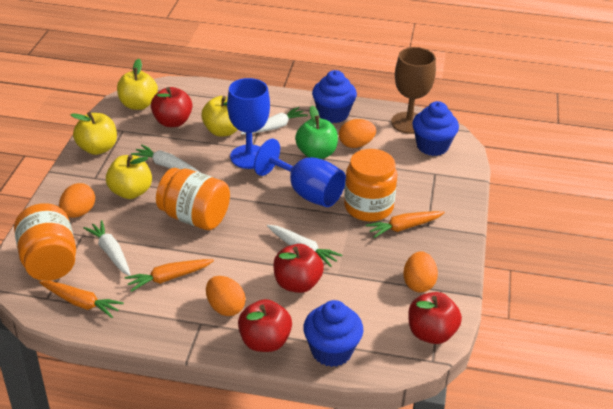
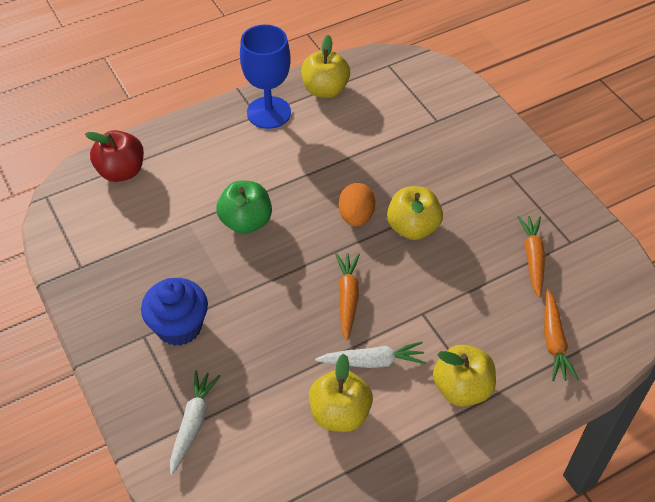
blue cupcake: [303,300,363,367] [312,70,357,123] [412,101,459,156] = 3 -> [141,278,208,346] = 1
blue goblet: [227,78,270,169] [254,139,346,207] = 2 -> [240,24,291,129] = 1
brown goblet: [391,47,436,134] = 1 -> none = 0
orange egg: [59,183,95,218] [206,276,246,316] [339,119,376,148] [403,251,438,293] = 4 -> [338,183,375,227] = 1
orange jar: [14,203,76,281] [156,168,230,230] [344,149,397,222] = 3 -> none = 0
red apple: [151,87,192,127] [238,299,292,352] [273,244,324,293] [408,292,462,344] = 4 -> [85,130,144,182] = 1
white carrot: [83,220,131,276] [131,145,201,173] [241,107,308,134] [267,225,342,267] = 4 -> [170,370,220,475] [315,341,426,368] = 2

